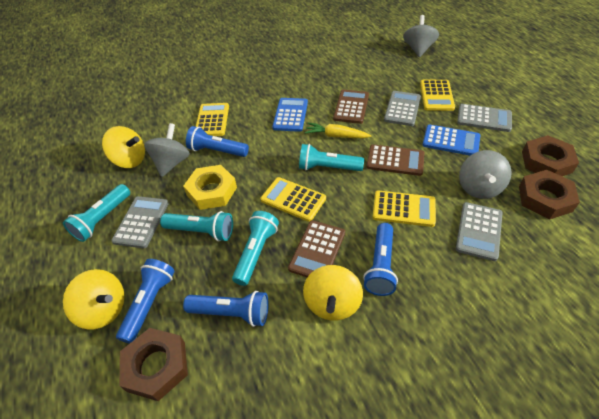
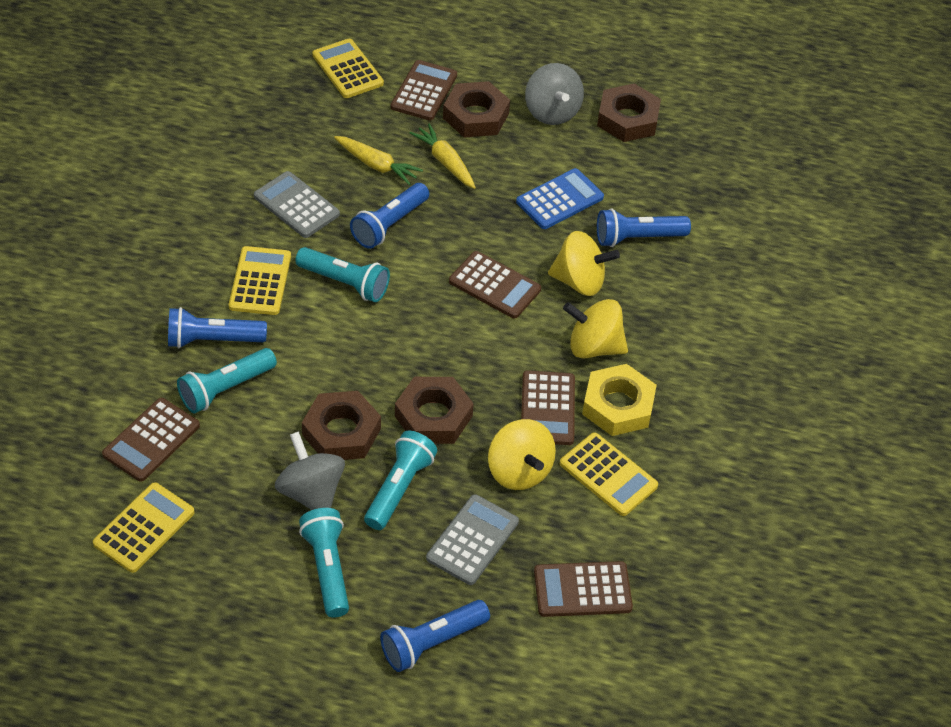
blue calculator: [272,98,308,132] [422,124,480,156] = 2 -> [516,168,604,229] = 1
brown calculator: [288,220,345,277] [333,90,369,124] [366,144,424,176] = 3 -> [102,398,200,482] [391,60,457,121] [449,251,541,319] [521,370,575,445] [534,561,633,617] = 5
brown nut: [120,328,188,401] [519,170,580,220] [522,135,579,176] = 3 -> [302,391,381,460] [395,377,474,444] [443,81,510,138] [597,84,661,142] = 4
grey calculator: [111,196,169,248] [384,91,421,126] [456,202,502,261] [457,104,512,132] = 4 -> [254,171,340,238] [426,494,519,585] = 2
grey spinning top: [144,123,190,177] [403,15,439,58] [459,150,512,199] = 3 -> [275,431,345,510] [525,63,584,125] = 2
yellow carrot: [305,123,372,138] = 1 -> [334,136,423,185] [409,123,476,189] = 2

